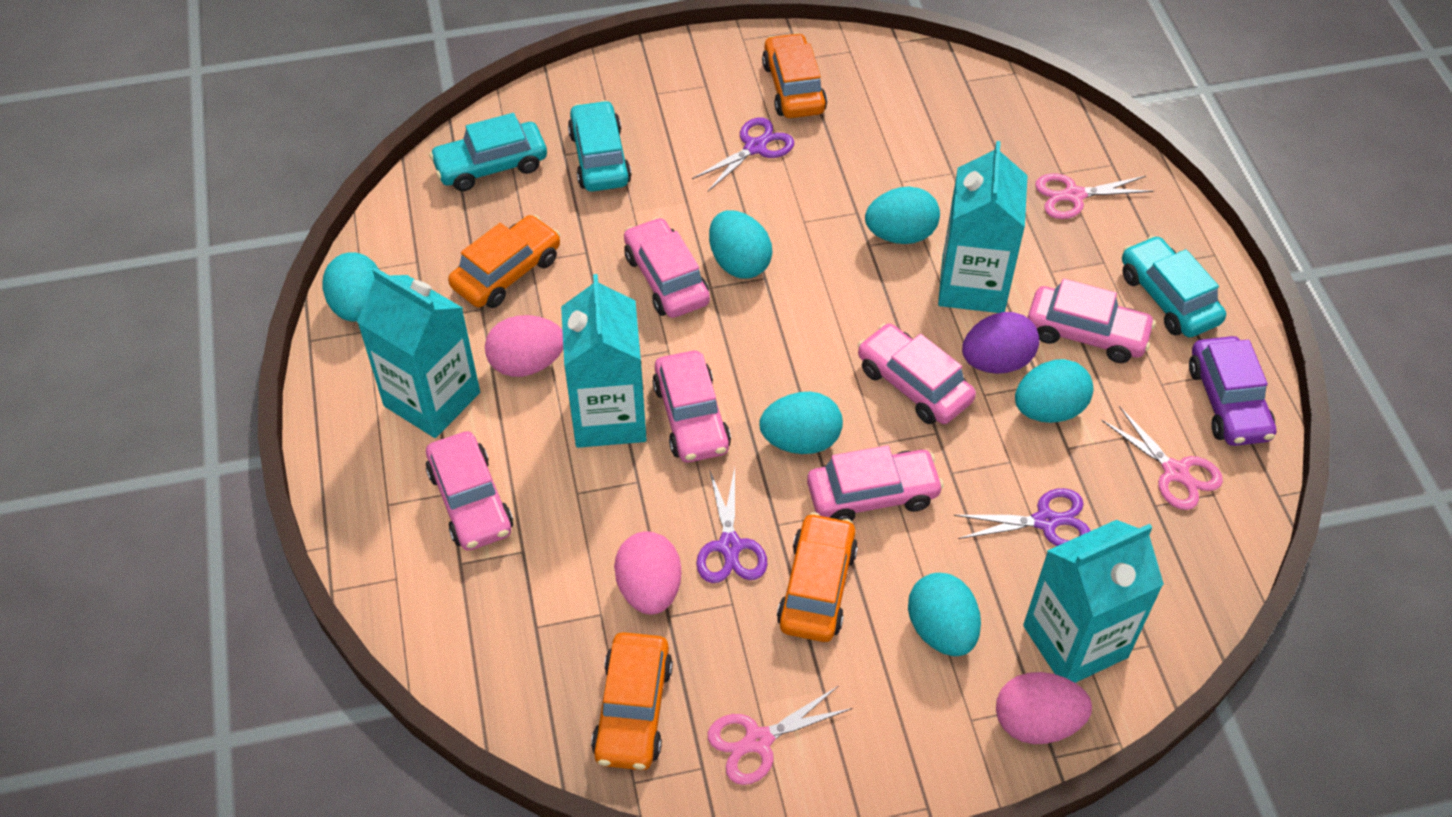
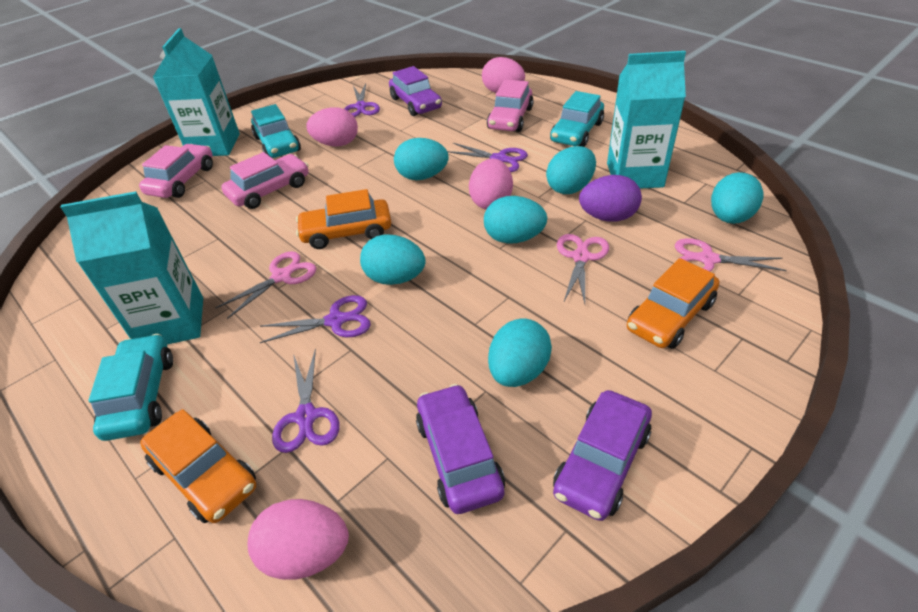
orange car: [448,215,560,308] [591,632,673,770] [762,33,827,118] [777,512,858,642] = 4 -> [140,409,256,523] [296,189,391,249] [627,258,719,349] = 3
pink car: [426,431,513,551] [624,217,710,318] [653,351,731,462] [807,445,944,521] [858,323,976,424] [1027,279,1156,363] = 6 -> [139,144,213,198] [221,152,309,209] [487,79,534,132] = 3
pink egg: [485,315,563,377] [614,531,681,615] [996,672,1092,744] = 3 -> [247,499,349,580] [306,107,358,146] [469,159,513,209] [482,57,525,93] = 4
purple car: [1189,336,1276,446] = 1 -> [389,66,442,116] [416,384,505,514] [553,390,652,521] = 3
purple scissors: [692,117,794,191] [696,468,767,583] [954,488,1090,546] = 3 -> [260,295,371,343] [272,348,340,453] [344,84,380,117] [447,143,528,172] = 4
turquoise carton: [357,267,480,438] [561,274,647,448] [938,141,1028,313] [1023,520,1164,683] = 4 -> [61,191,203,345] [153,28,240,156] [607,51,686,189] = 3

